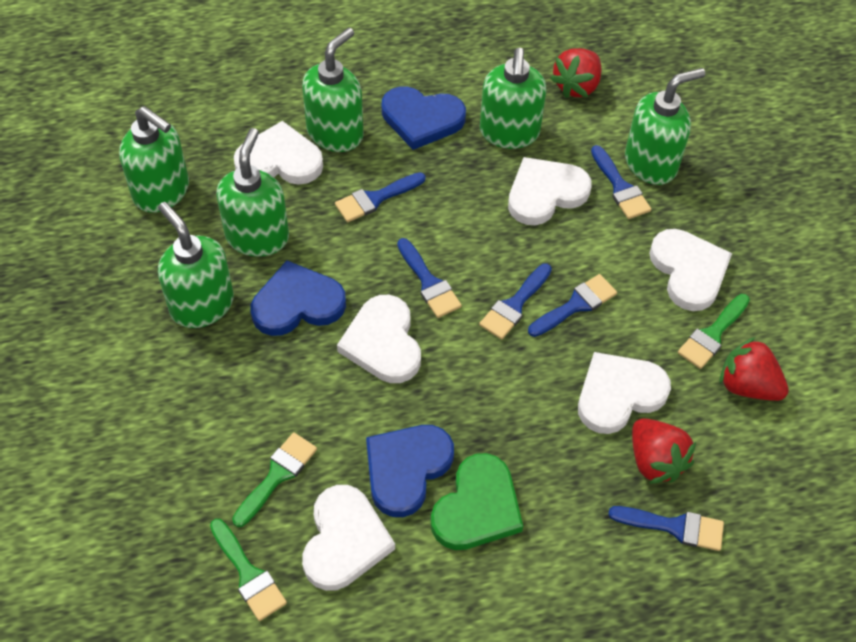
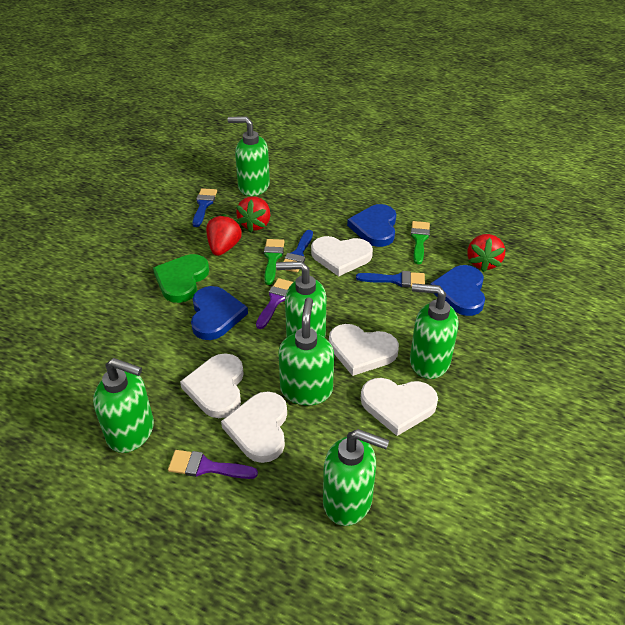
blue brush: [335,172,426,222] [397,238,462,318] [479,264,552,339] [528,274,617,337] [591,145,651,219] [608,506,724,551] = 6 -> [192,188,217,227] [283,230,313,273] [356,271,425,287] = 3
green brush: [210,519,287,621] [232,432,317,527] [678,294,750,369] = 3 -> [264,239,284,285] [411,221,430,264] = 2
purple brush: none = 0 -> [168,450,258,479] [256,278,293,329] = 2
white heart: [234,121,323,185] [302,485,395,591] [337,295,421,383] [508,157,592,225] [578,352,671,434] [649,229,732,311] = 6 -> [180,353,244,418] [221,391,287,463] [311,236,373,276] [329,324,399,376] [361,378,438,436] = 5

